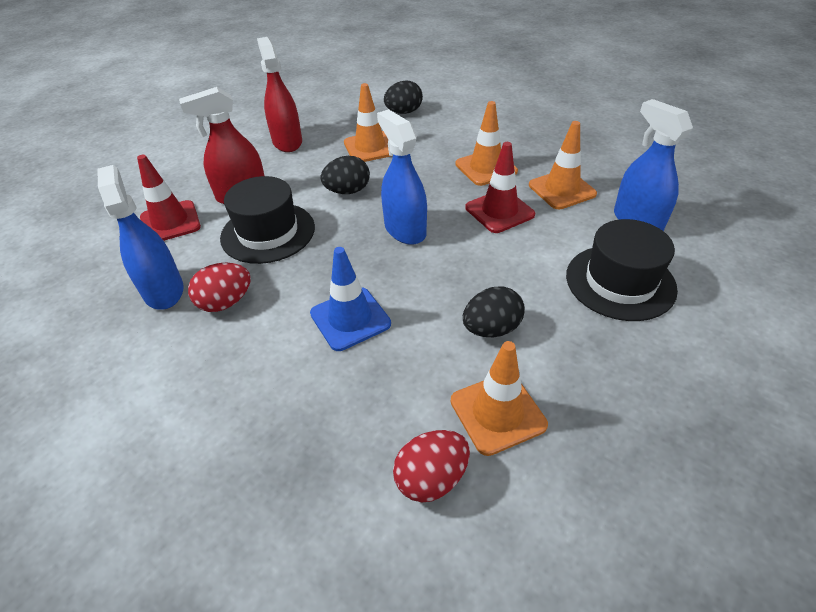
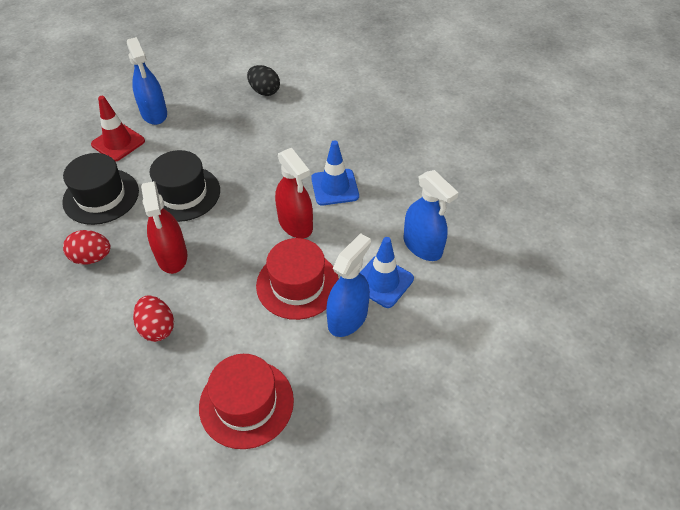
black egg: [320,156,370,194] [384,80,423,114] [463,286,525,337] = 3 -> [247,65,280,96] = 1
blue traffic cone: [310,247,391,351] = 1 -> [311,140,359,205] [360,237,414,308] = 2
orange traffic cone: [344,83,391,162] [451,341,548,456] [455,101,518,186] [529,121,597,209] = 4 -> none = 0
red hat: none = 0 -> [199,354,294,449] [256,238,339,320] = 2
red traffic cone: [137,155,201,241] [465,142,535,233] = 2 -> [91,96,145,161] = 1

